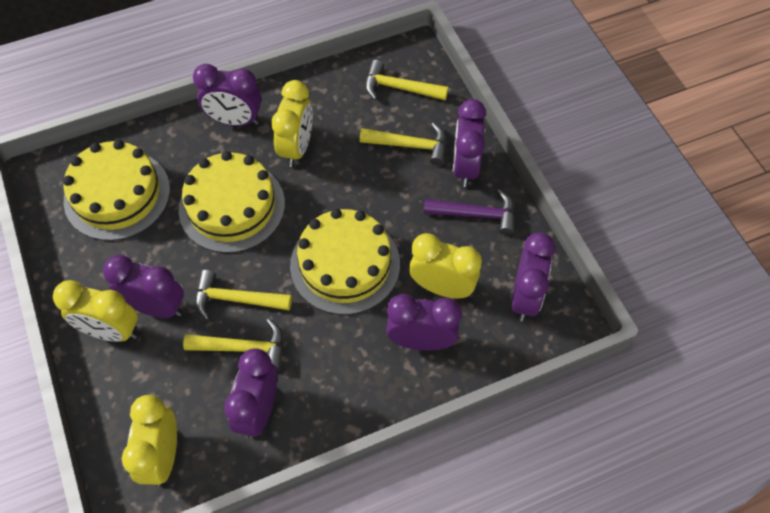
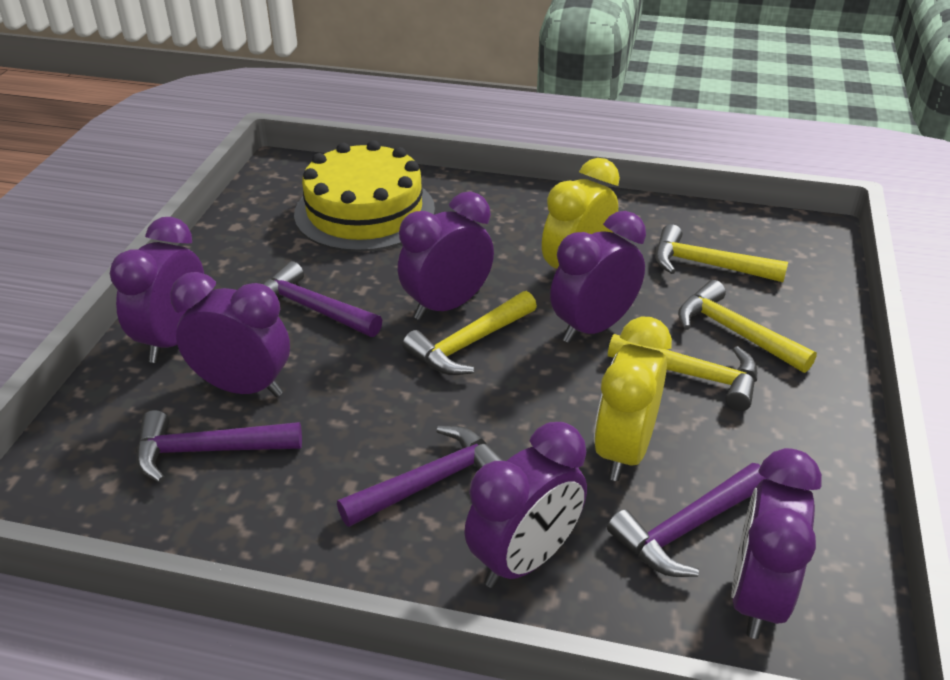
purple hammer: [424,189,515,235] = 1 -> [136,410,302,483] [264,261,382,337] [337,426,504,527] [607,463,767,577] = 4
yellow cake: [63,140,170,241] [179,151,285,253] [290,208,400,315] = 3 -> [294,140,435,252] = 1
yellow clock: [53,280,138,342] [122,395,177,486] [271,80,313,167] [409,233,482,298] = 4 -> [542,158,620,269] [594,317,672,481] = 2

